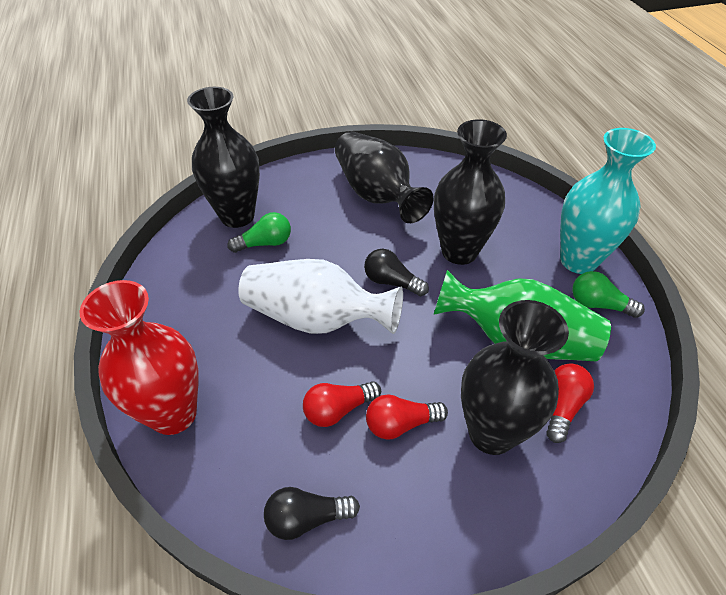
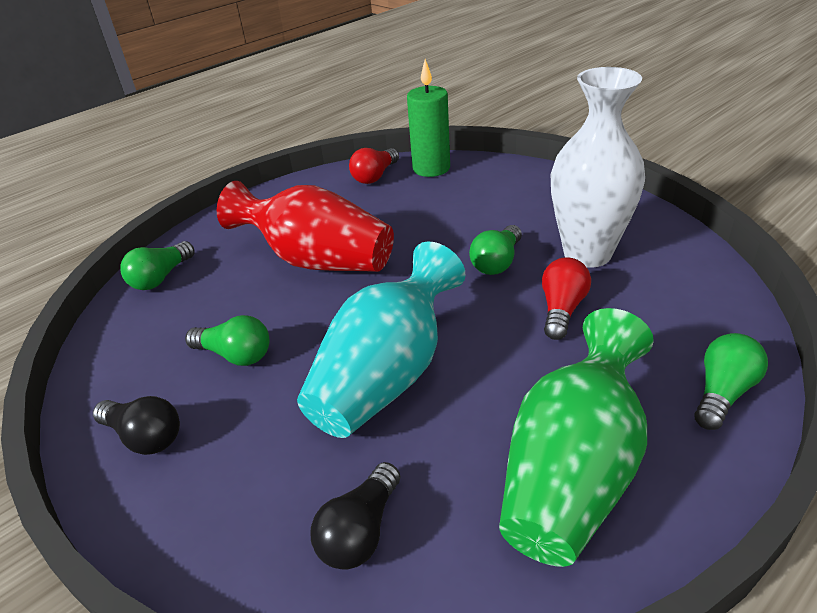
black vase: [187,87,260,228] [335,131,434,223] [434,119,507,265] [461,300,569,455] = 4 -> none = 0
green candle: none = 0 -> [407,59,450,177] = 1
green light bulb: [227,212,291,253] [572,271,645,318] = 2 -> [120,241,195,290] [185,315,269,366] [469,225,522,275] [695,333,768,430] = 4
red light bulb: [303,381,381,427] [366,395,448,440] [546,364,594,443] = 3 -> [349,148,399,184] [542,257,591,340] = 2

